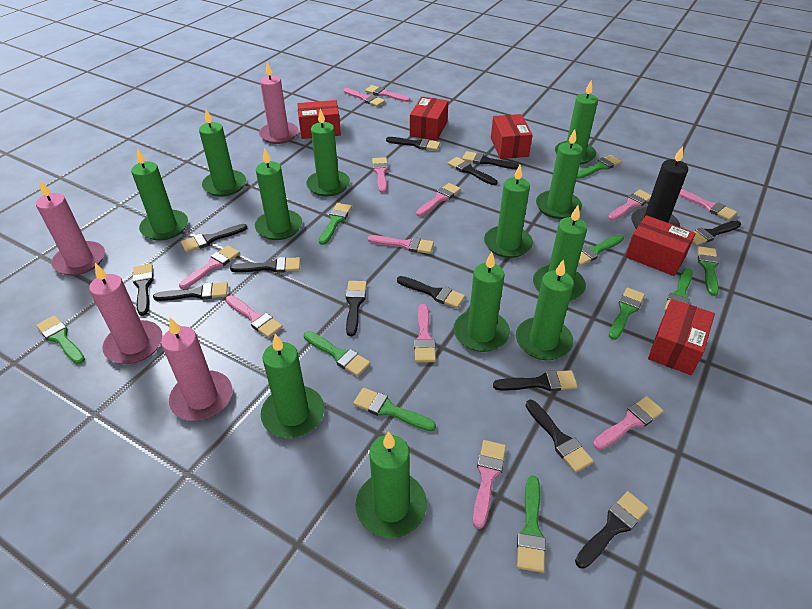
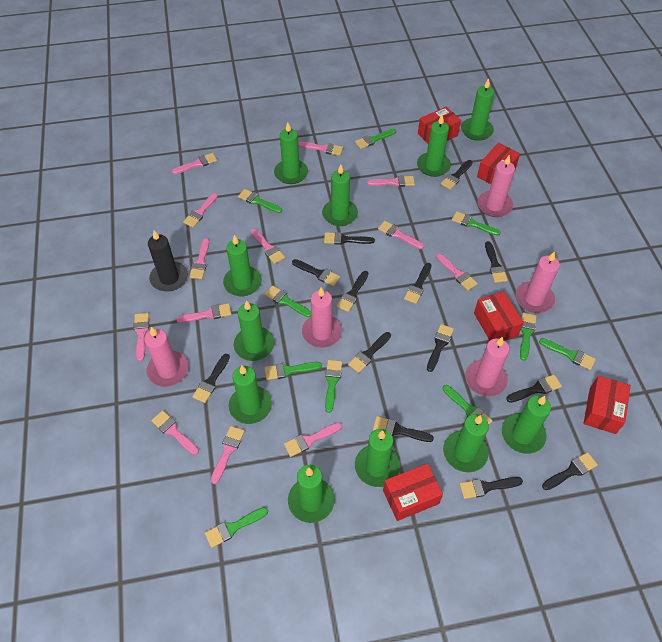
green candle: [131,148,188,240] [199,109,246,197] [255,148,302,240] [261,334,324,438] [306,108,350,197] [355,431,427,538] [454,252,510,352] [484,165,533,258] [516,260,574,360] [533,205,587,301] [536,129,583,219] [555,80,598,164] = 12 -> [223,235,262,296] [229,365,272,424] [234,300,274,361] [274,122,308,184] [288,465,335,523] [322,164,358,226] [355,429,400,487] [417,115,451,177] [443,414,489,472] [461,78,494,141] [502,395,551,454] = 11
pink brush: [179,246,240,289] [225,295,283,338] [343,88,385,107] [365,85,410,102] [368,235,434,254] [372,157,388,193] [414,304,436,362] [416,183,461,217] [473,440,506,529] [593,396,664,450] [608,190,651,221] [679,189,737,220] = 12 -> [133,313,149,361] [151,410,199,455] [171,153,217,174] [176,303,232,323] [183,193,218,227] [189,238,209,279] [211,426,245,484] [251,228,285,264] [284,422,342,457] [298,142,343,156] [367,175,415,187] [378,221,424,249] [436,253,478,291] = 13
pink candle: [36,181,105,275] [89,263,163,364] [161,318,232,421] [259,62,298,144] = 4 -> [144,327,189,387] [302,287,342,348] [465,337,509,397] [478,155,515,217] [516,251,560,313] = 5

